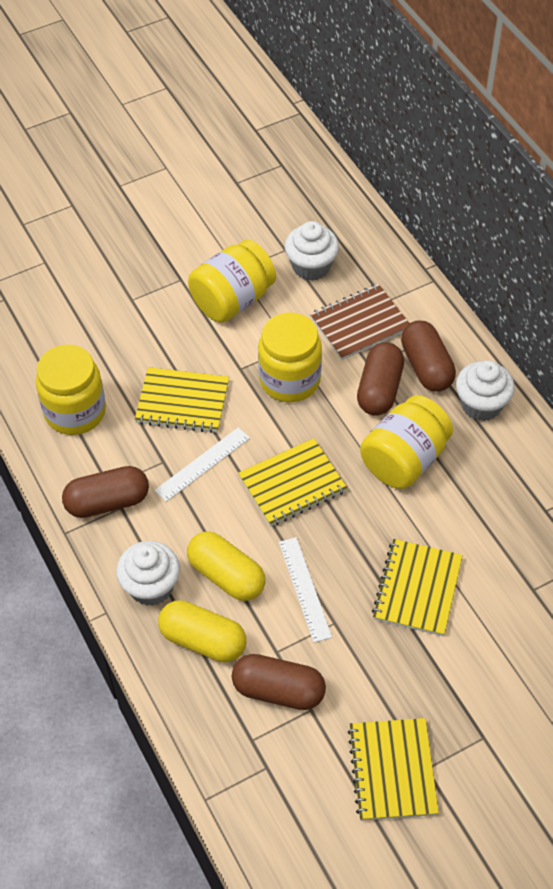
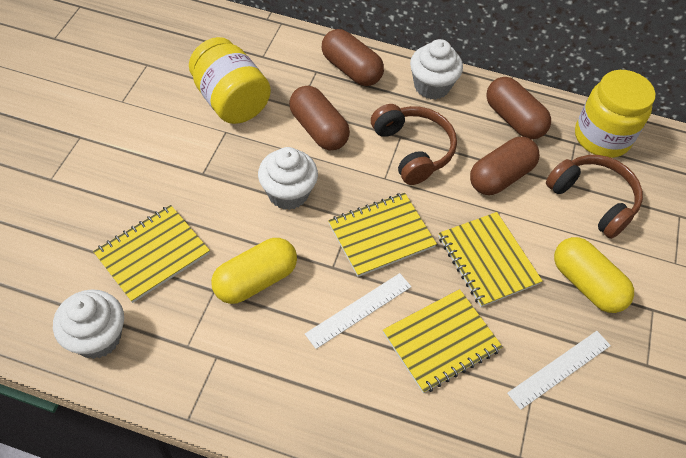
brown headphones: none = 0 -> [371,104,457,185] [546,155,643,239] = 2
brown notebook: [310,284,410,360] = 1 -> none = 0
yellow jar: [36,345,106,435] [188,240,276,323] [258,312,322,402] [360,395,453,489] = 4 -> [189,37,271,124] [575,70,655,158] = 2

